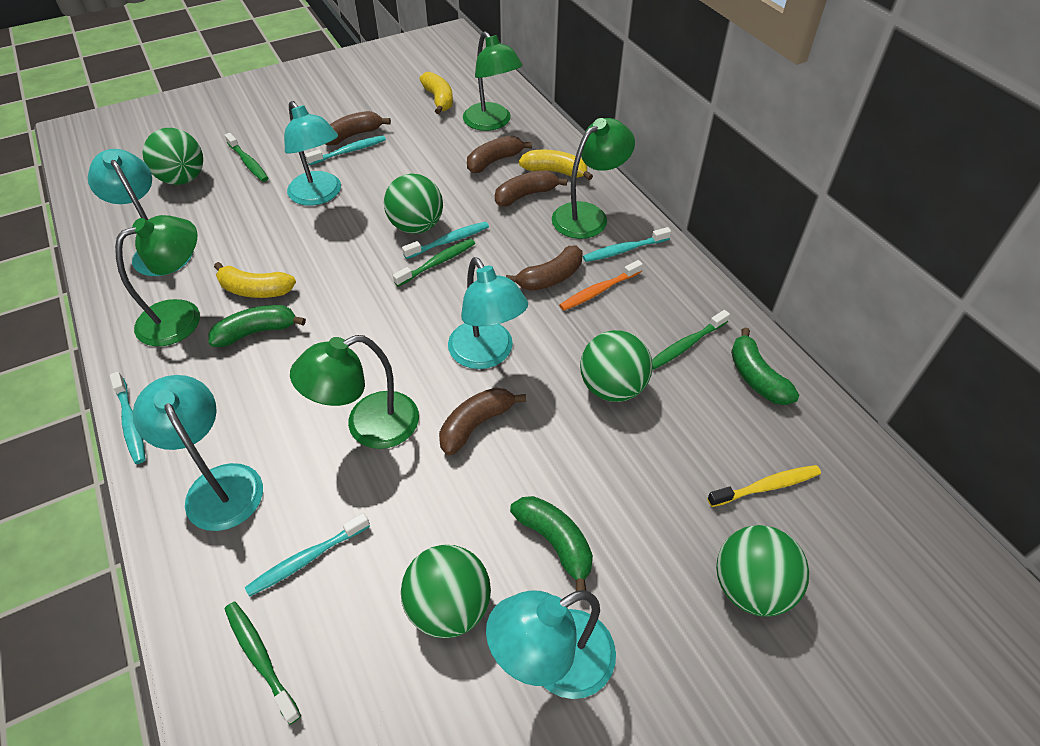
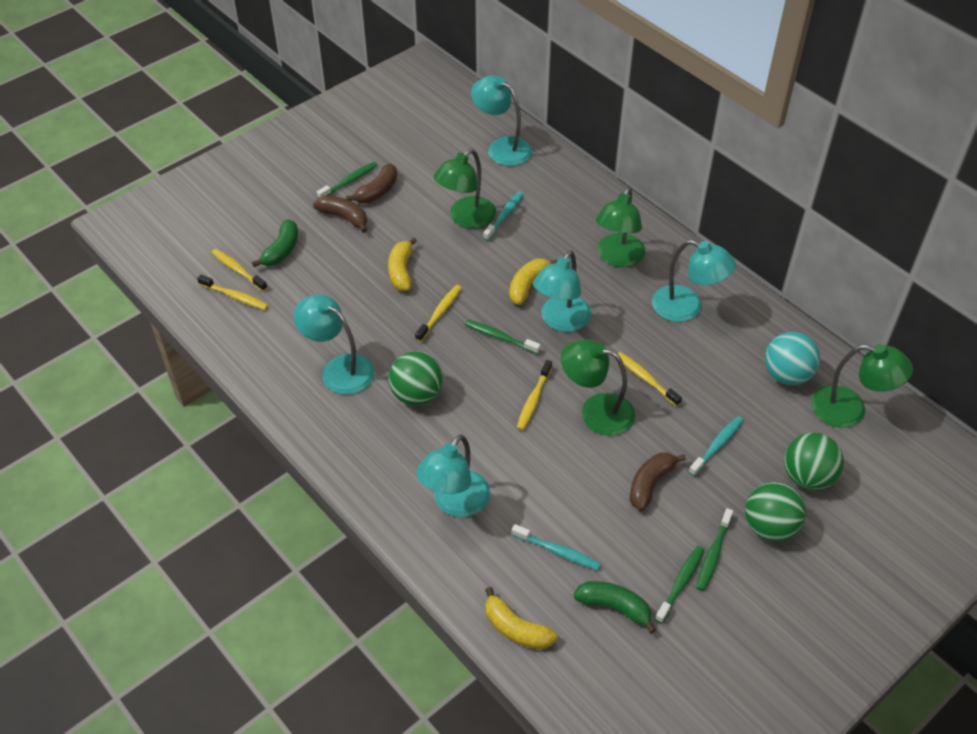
brown banana: [326,111,391,145] [439,388,526,455] [467,135,532,173] [495,170,567,207] [506,246,582,291] = 5 -> [313,196,367,233] [346,164,397,203] [630,452,686,511] = 3
green ball: [142,128,203,185] [384,174,443,234] [401,545,491,638] [580,330,653,402] [716,525,809,617] = 5 -> [389,351,443,406] [745,482,806,542] [784,433,844,490] = 3
green banana: [208,305,306,347] [510,496,593,591] [731,327,799,405] = 3 -> [252,219,298,267] [574,581,656,634] = 2
orange toothbrush: [559,260,643,311] = 1 -> none = 0
turquoise ball: none = 0 -> [765,332,820,385] = 1
turquoise toothbrush: [110,372,145,464] [245,513,370,597] [305,135,386,165] [402,222,489,259] [583,227,671,262] = 5 -> [483,191,524,241] [512,524,601,570] [689,416,744,476] = 3
yellow toothbrush: [707,465,821,507] = 1 -> [197,274,268,310] [212,249,268,291] [415,285,461,342] [517,360,552,431] [617,352,682,407] = 5

